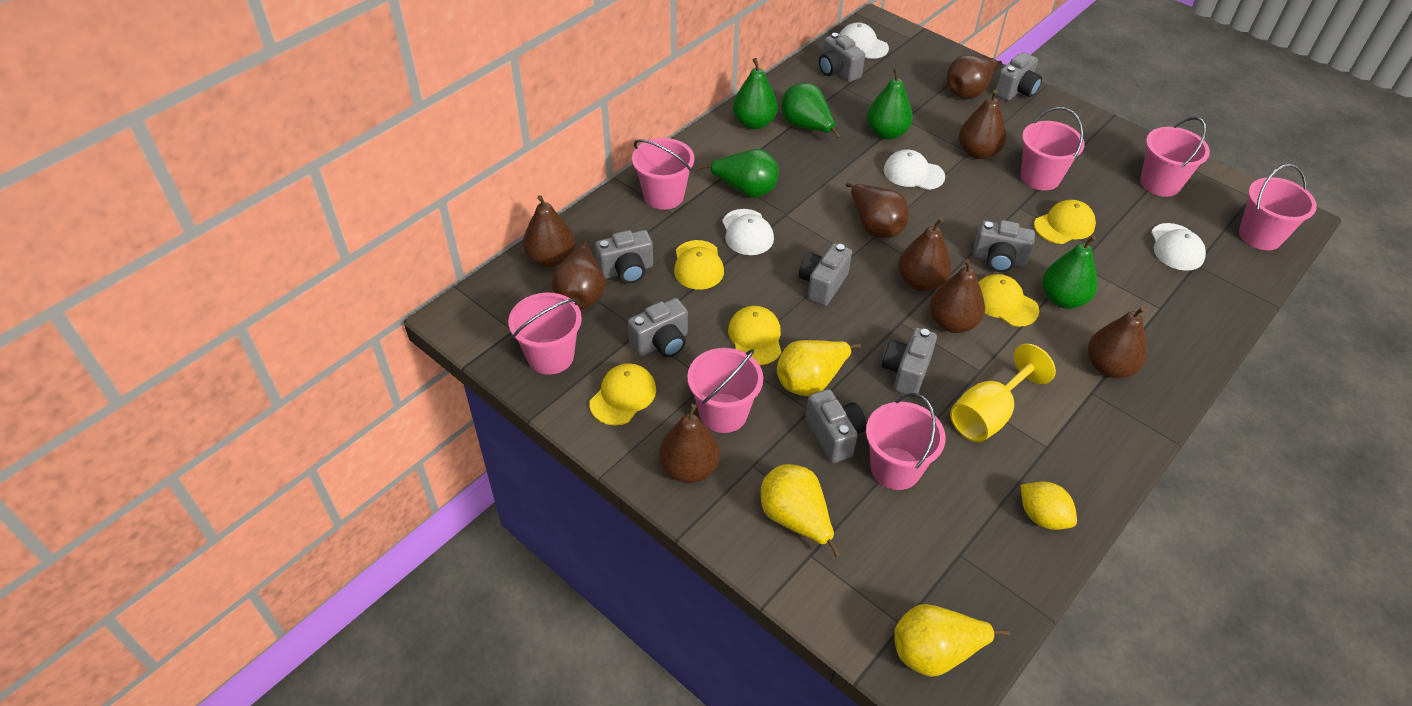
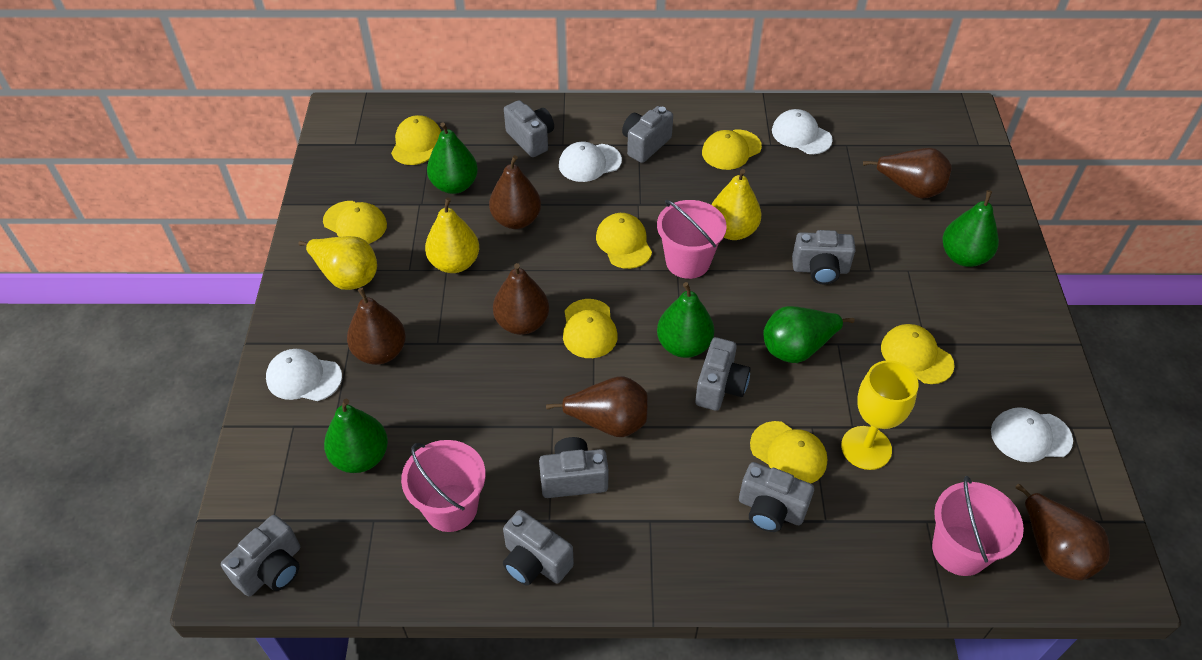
brown pear: [523,195,575,268] [551,241,605,309] [659,404,720,483] [846,182,909,238] [898,218,951,291] [930,259,985,333] [947,55,1002,99] [959,90,1006,159] [1088,306,1147,378] = 9 -> [347,288,406,365] [489,155,541,229] [493,263,549,335] [546,376,648,437] [863,148,952,199] [1016,484,1110,581] = 6
pink bucket: [508,293,582,375] [632,138,694,210] [687,348,763,433] [866,393,946,490] [1021,107,1085,190] [1140,117,1210,197] [1239,164,1317,250] = 7 -> [401,440,486,532] [657,200,727,279] [932,476,1024,576] = 3
yellow cap: [589,363,656,425] [674,240,724,290] [728,306,781,365] [978,274,1039,327] [1034,199,1096,244] = 5 -> [323,201,387,244] [391,115,441,165] [563,299,618,358] [596,213,652,269] [702,130,762,170] [750,421,827,483] [881,324,955,384] = 7
yellow lemon: [1020,481,1077,530] = 1 -> none = 0

